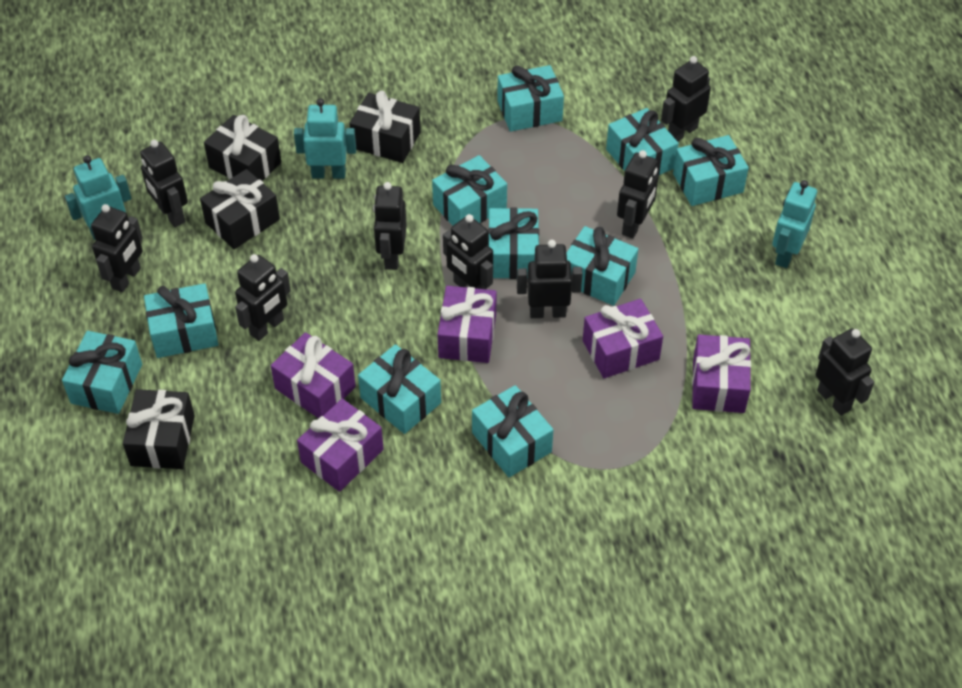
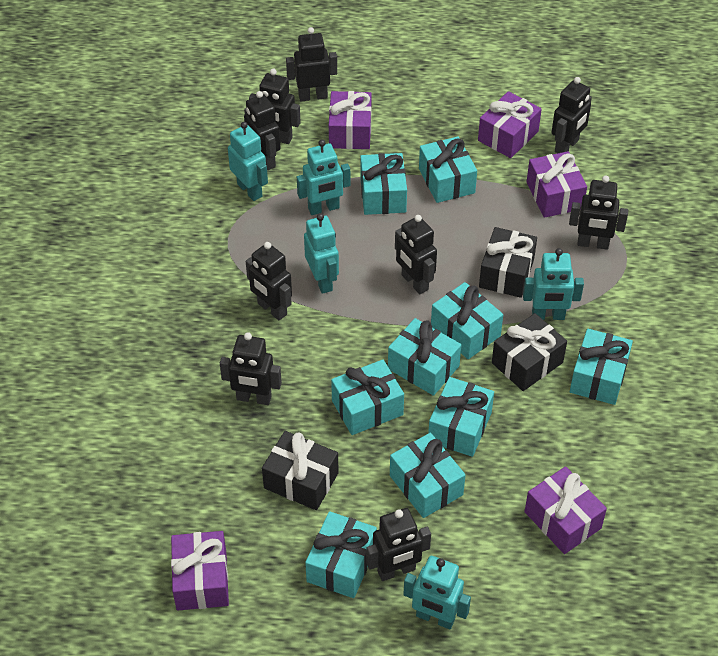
black gift: [123,389,195,469] [200,169,280,249] [204,115,281,181] [349,91,421,163] = 4 -> [262,431,339,510] [479,227,537,298] [492,313,567,391] = 3
turquoise gift: [62,331,142,414] [144,283,218,358] [358,344,441,434] [432,155,507,226] [472,385,553,477] [488,208,539,279] [497,65,564,132] [566,226,638,306] [606,108,679,175] [673,135,749,206] = 10 -> [305,511,377,598] [331,360,404,435] [360,153,407,215] [388,318,461,396] [390,433,465,518] [419,137,477,203] [428,377,494,457] [431,282,503,359] [570,329,633,405] = 9
turquoise robot: [65,155,131,240] [294,98,356,179] [772,180,817,268] = 3 -> [228,122,268,201] [297,140,350,215] [304,213,339,294] [403,556,471,629] [523,248,584,320] = 5

